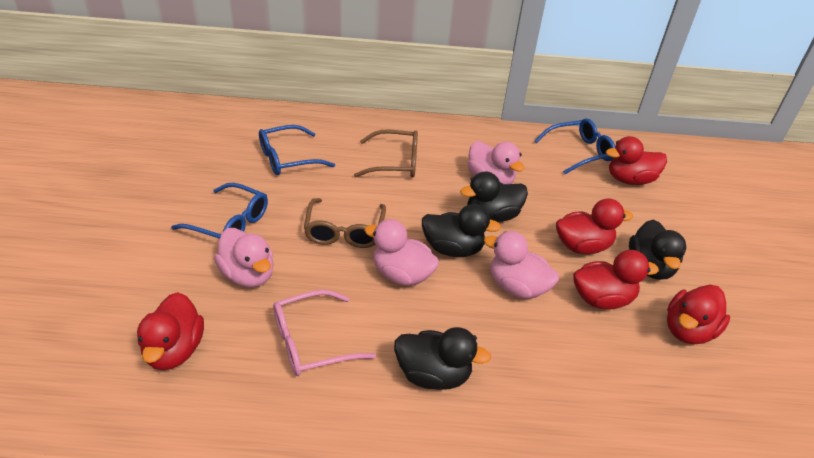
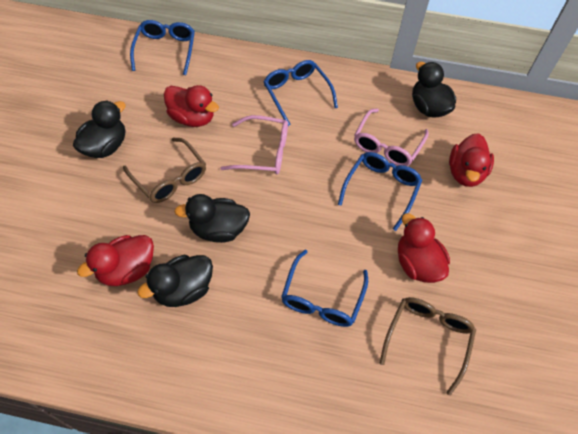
blue glasses: [171,183,268,239] [259,125,335,175] [535,118,615,174] = 3 -> [130,20,195,75] [263,60,338,126] [281,250,368,327] [338,152,422,231] = 4
pink duck: [214,228,274,287] [364,219,439,286] [468,141,525,184] [484,231,559,299] = 4 -> none = 0
pink glasses: [273,290,376,376] = 1 -> [220,115,288,174] [354,108,429,166] = 2
red duck: [137,292,204,370] [556,198,633,254] [573,250,659,310] [606,136,667,185] [667,285,730,344] = 5 -> [77,235,154,286] [164,85,219,127] [398,213,450,283] [449,133,494,187] = 4

